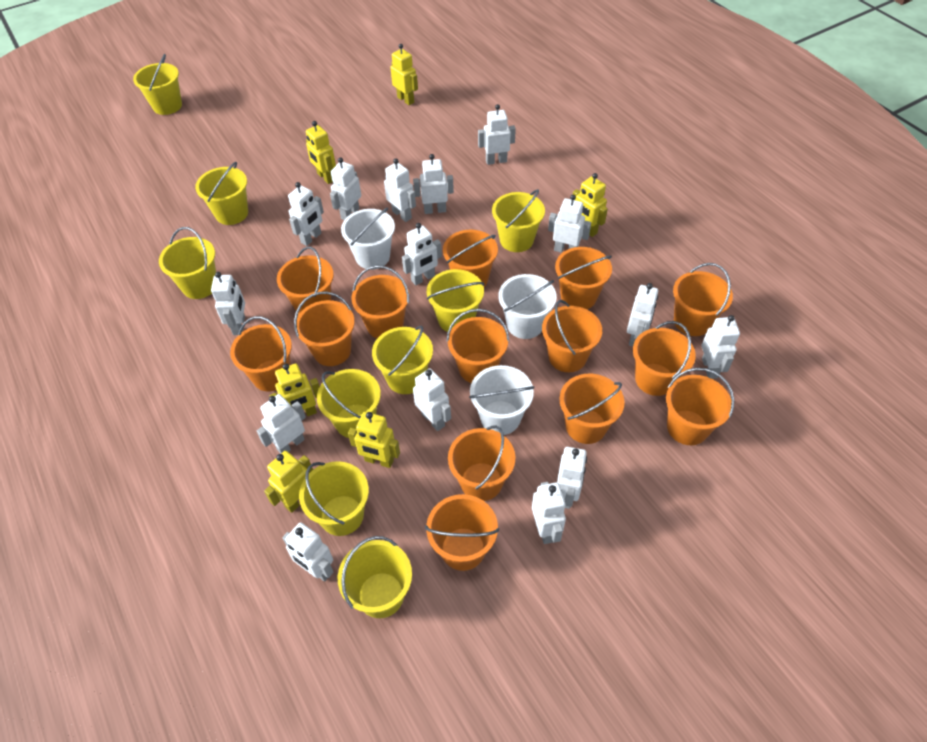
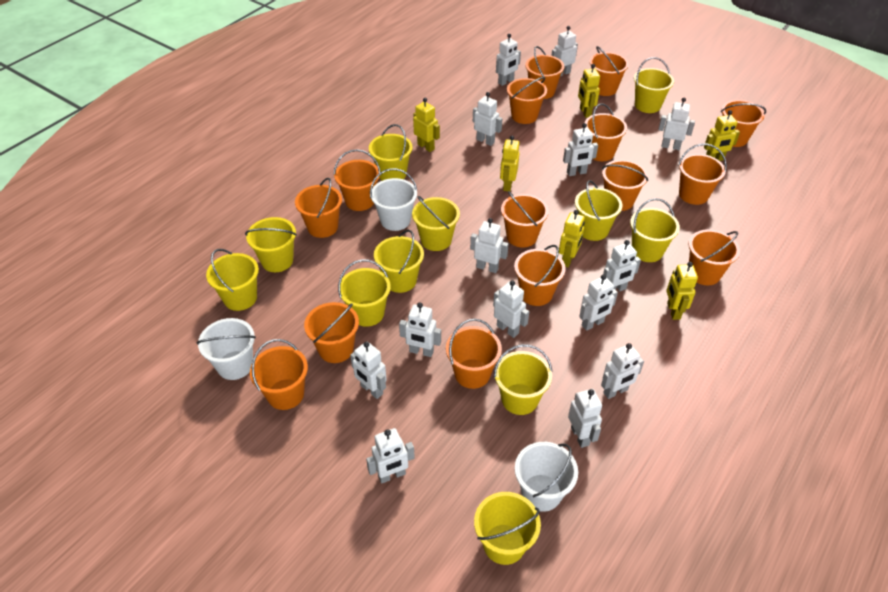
orange bucket: [230,316,292,392] [277,247,334,315] [294,292,355,366] [351,265,409,338] [425,494,499,571] [443,230,498,287] [446,309,509,383] [448,425,515,501] [542,300,602,372] [555,247,612,309] [559,374,625,444] [633,321,696,396] [666,368,734,445] [673,263,733,336] = 14 -> [250,339,308,410] [295,178,342,238] [304,302,359,363] [334,149,380,211] [446,318,502,389] [501,191,549,248] [507,77,547,124] [514,245,566,306] [525,46,565,99] [585,103,627,161] [590,46,629,96] [602,160,648,211] [678,144,727,205] [689,229,740,285] [721,100,766,147] = 15
white robot: [211,272,245,335] [257,394,306,454] [282,522,333,581] [288,182,324,246] [330,157,361,220] [384,158,416,222] [402,223,442,285] [413,154,454,214] [413,368,451,431] [478,104,516,165] [532,482,566,544] [548,194,591,253] [557,447,587,509] [627,283,658,346] [702,315,740,379] = 15 -> [350,341,387,399] [366,428,415,483] [399,302,441,357] [470,218,509,273] [473,92,502,146] [493,280,529,338] [496,34,521,86] [551,26,578,76] [563,123,598,176] [568,389,602,448] [579,274,618,331] [601,343,644,399] [603,240,641,291] [658,98,695,150] = 14
yellow bucket: [133,54,182,115] [159,227,216,299] [195,162,248,225] [299,461,369,536] [317,369,381,438] [338,536,412,618] [372,326,433,394] [427,269,484,332] [492,189,545,252] = 9 -> [206,249,259,311] [245,217,297,272] [338,259,391,327] [369,124,413,181] [374,230,424,293] [412,196,460,251] [474,492,541,565] [494,344,553,415] [575,180,623,241] [630,198,680,262] [634,57,674,113] = 11

